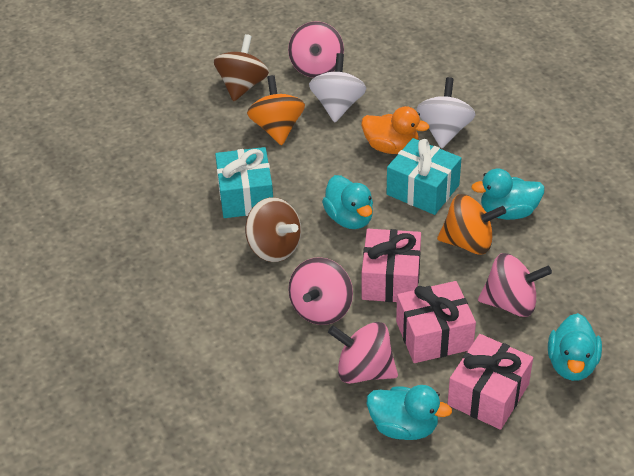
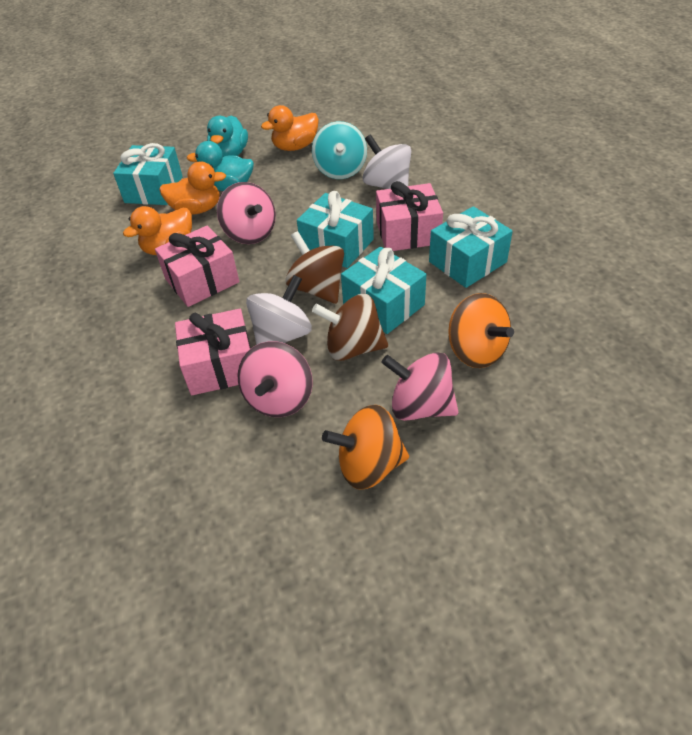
orange duck: [361,106,429,154] = 1 -> [123,206,192,255] [159,161,226,215] [261,105,319,151] = 3
pink spinning top: [288,21,344,78] [288,257,353,325] [328,322,398,384] [478,253,552,317] = 4 -> [217,182,276,244] [237,341,313,417] [381,352,458,421] = 3
turquoise duck: [322,175,373,229] [367,385,452,440] [471,169,545,220] [548,313,602,381] = 4 -> [187,141,254,191] [207,115,248,157] = 2
turquoise gift: [215,147,273,218] [387,138,461,215] = 2 -> [113,143,183,205] [297,191,374,268] [341,247,427,334] [429,206,513,288] = 4
turquoise spinning top: none = 0 -> [312,121,367,179] = 1

